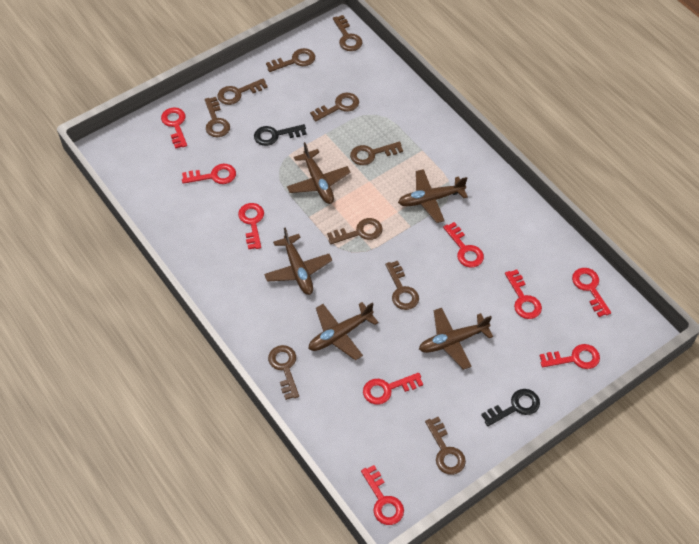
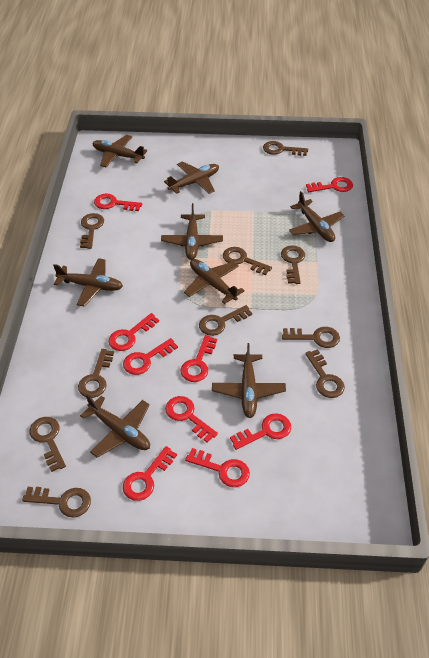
black key: [254,124,307,146] [481,389,540,426] = 2 -> none = 0
brown plane: [264,227,332,295] [287,142,351,204] [309,302,379,360] [398,169,468,223] [419,308,493,370] = 5 -> [53,258,123,307] [80,395,150,458] [92,135,147,167] [161,203,223,260] [164,161,219,194] [184,259,245,304] [212,343,286,418] [289,191,344,242] = 8

